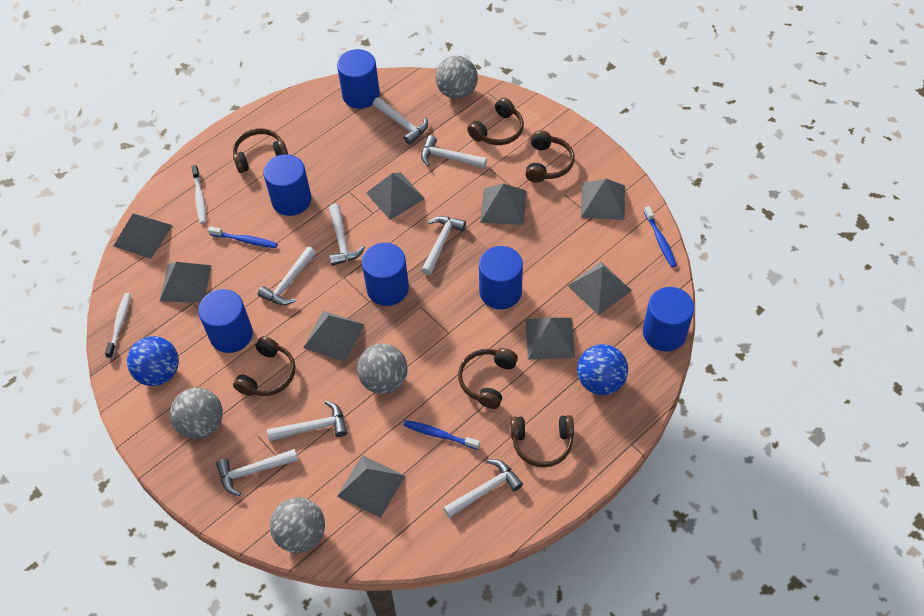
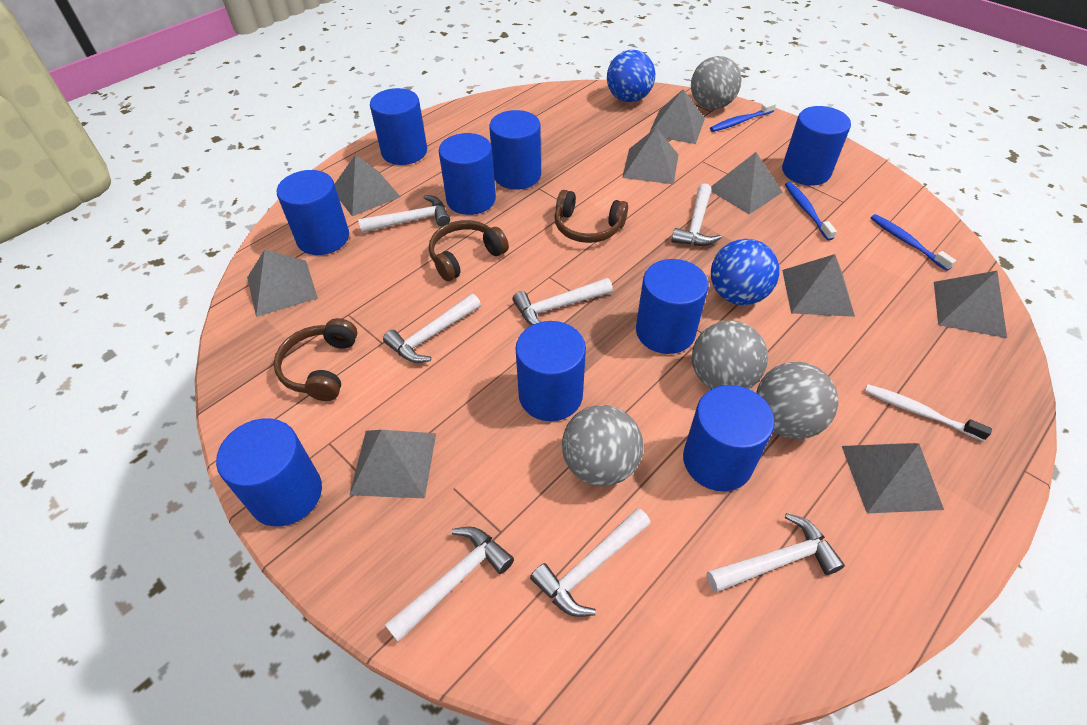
blue cylinder: [198,289,253,353] [263,154,312,216] [337,49,380,109] [362,243,409,306] [479,246,523,309] [643,287,694,351] = 6 -> [216,418,322,527] [277,170,349,255] [370,88,427,165] [439,133,496,215] [489,110,541,190] [515,321,586,421] [636,259,709,354] [683,385,775,491] [782,106,851,186] = 9
brown headphones: [233,128,288,173] [233,336,295,396] [458,348,518,409] [467,97,524,145] [511,415,574,467] [525,130,575,183] = 6 -> [274,318,357,401] [429,220,509,281] [554,190,628,243] = 3
white hammer: [216,449,298,496] [258,247,316,305] [267,401,347,441] [329,204,365,266] [373,97,428,145] [421,135,487,168] [421,216,466,275] [443,459,523,518] = 8 -> [358,195,450,233] [383,294,481,363] [385,527,514,642] [512,278,613,325] [530,508,651,617] [671,183,721,246] [707,513,845,592] = 7
white toothbrush: [105,293,131,358] [192,165,206,223] = 2 -> [864,384,992,441] = 1

